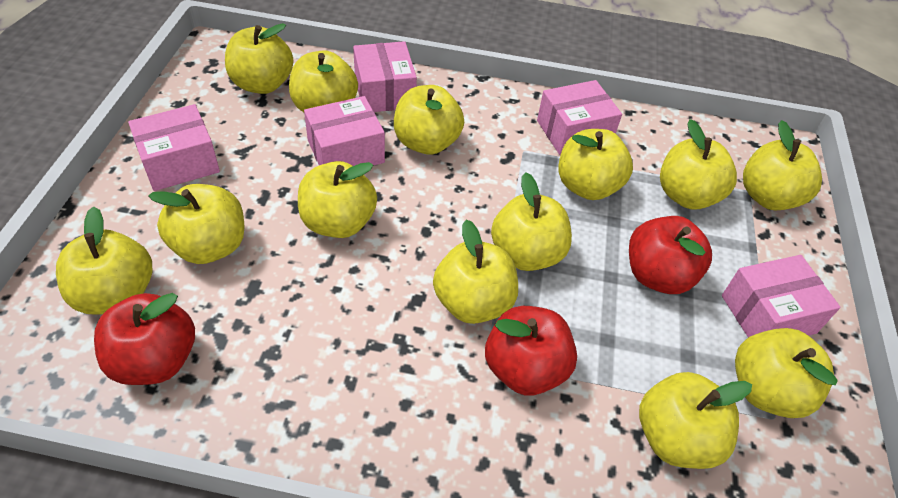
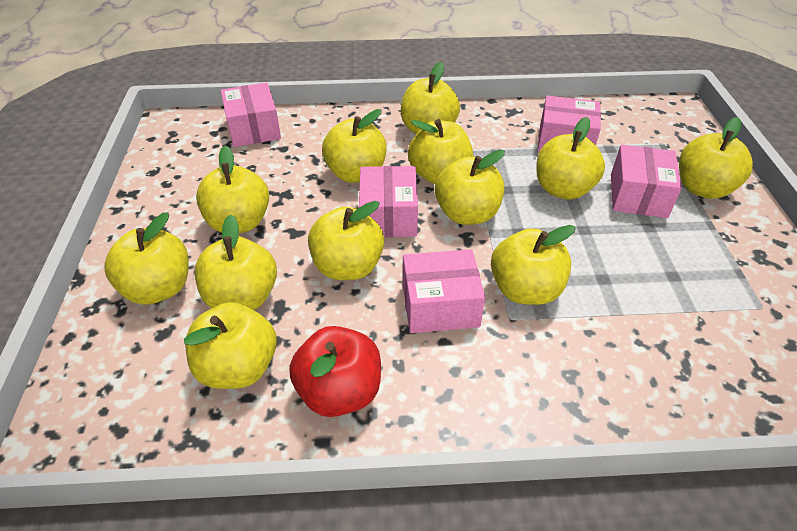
red apple: [94,293,195,385] [485,306,577,395] [629,216,712,294] = 3 -> [289,326,381,417] = 1
yellow apple: [56,207,152,315] [148,184,245,264] [225,23,294,94] [289,50,358,112] [298,161,377,238] [394,85,464,155] [433,219,518,324] [491,172,572,271] [558,129,633,200] [639,372,752,469] [660,119,737,209] [735,328,838,418] [743,120,822,211] = 13 -> [104,212,189,305] [184,302,277,389] [195,214,277,310] [196,145,269,233] [308,201,384,280] [322,109,386,183] [401,62,460,134] [408,119,473,184] [435,150,505,225] [491,225,576,305] [536,117,605,200] [679,117,753,199] = 12

